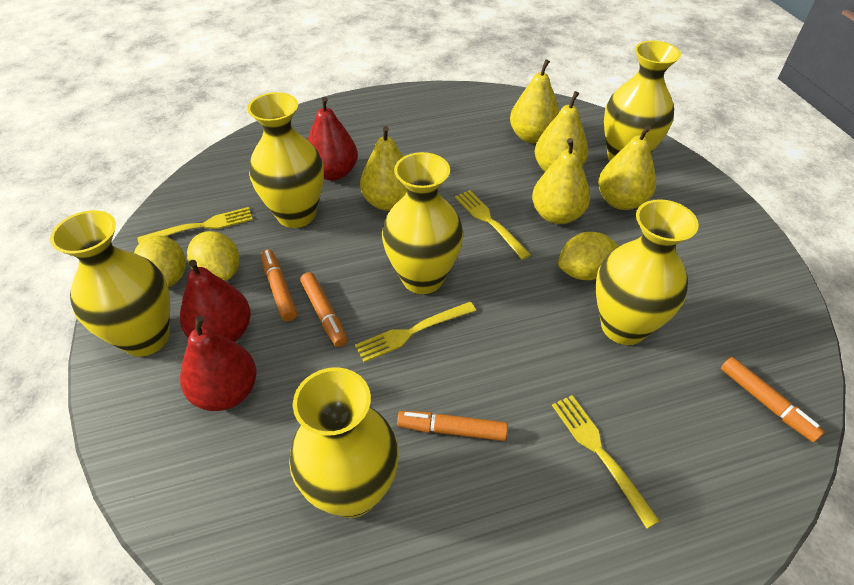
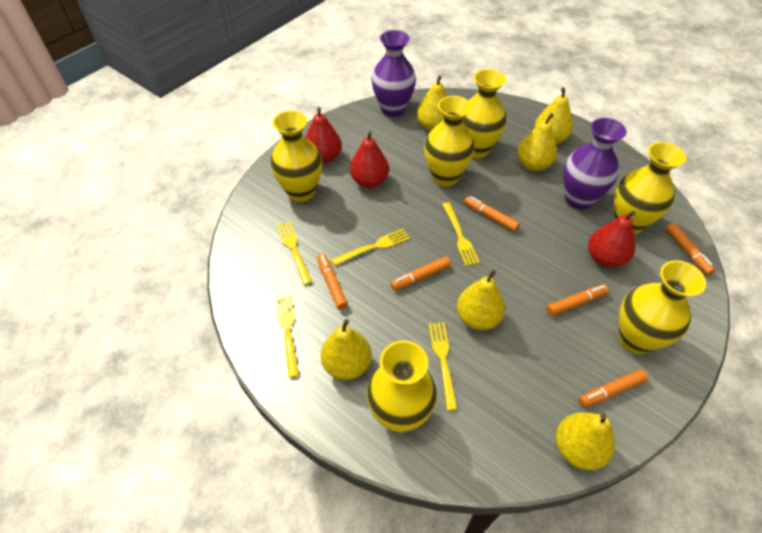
orange marker: [261,249,297,322] [300,272,347,347] [397,411,508,441] [721,357,824,443] = 4 -> [317,254,348,309] [390,257,451,291] [464,196,520,232] [546,284,609,316] [579,369,648,407] [666,223,715,275] = 6
purple vase: none = 0 -> [371,30,416,117] [563,118,627,210] = 2
yellow fork: [138,207,253,244] [355,302,476,362] [455,190,531,260] [552,395,660,529] = 4 -> [276,221,312,285] [276,296,299,378] [331,229,410,266] [429,322,458,411] [442,202,480,266] = 5
yellow lemon: [134,235,186,287] [187,231,240,281] [558,232,620,280] = 3 -> none = 0
yellow pear: [360,126,407,211] [510,59,559,143] [532,138,590,224] [534,91,588,172] [598,125,656,210] = 5 -> [321,319,372,380] [417,75,447,131] [457,270,505,330] [518,113,557,171] [535,87,573,144] [556,412,615,470] = 6

